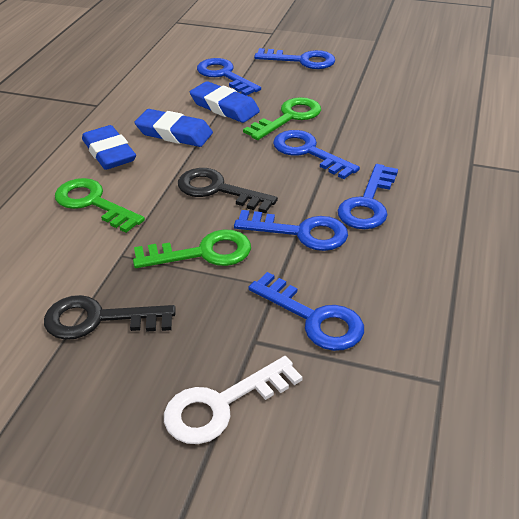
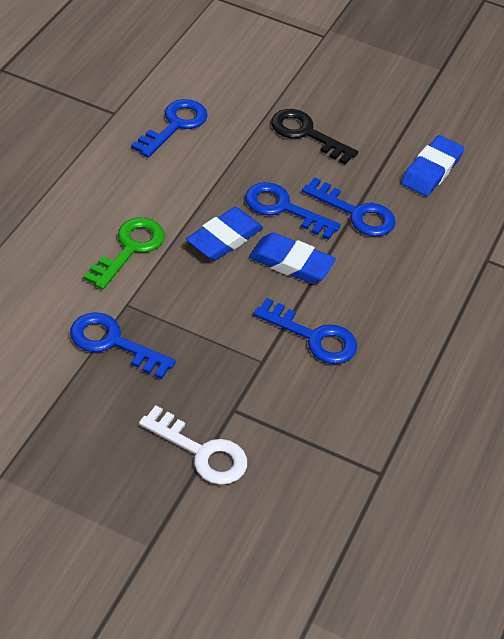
black key: [44,295,176,340] [178,168,278,213] = 2 -> [271,109,358,164] = 1
blue key: [197,58,261,96] [234,210,348,251] [248,272,364,351] [254,48,335,69] [273,130,360,179] [337,164,398,229] = 6 -> [70,312,176,379] [131,99,208,158] [245,182,341,240] [253,298,357,364] [302,177,396,236] = 5
green key: [55,178,145,233] [133,229,251,268] [243,97,321,140] = 3 -> [83,218,165,290] = 1

